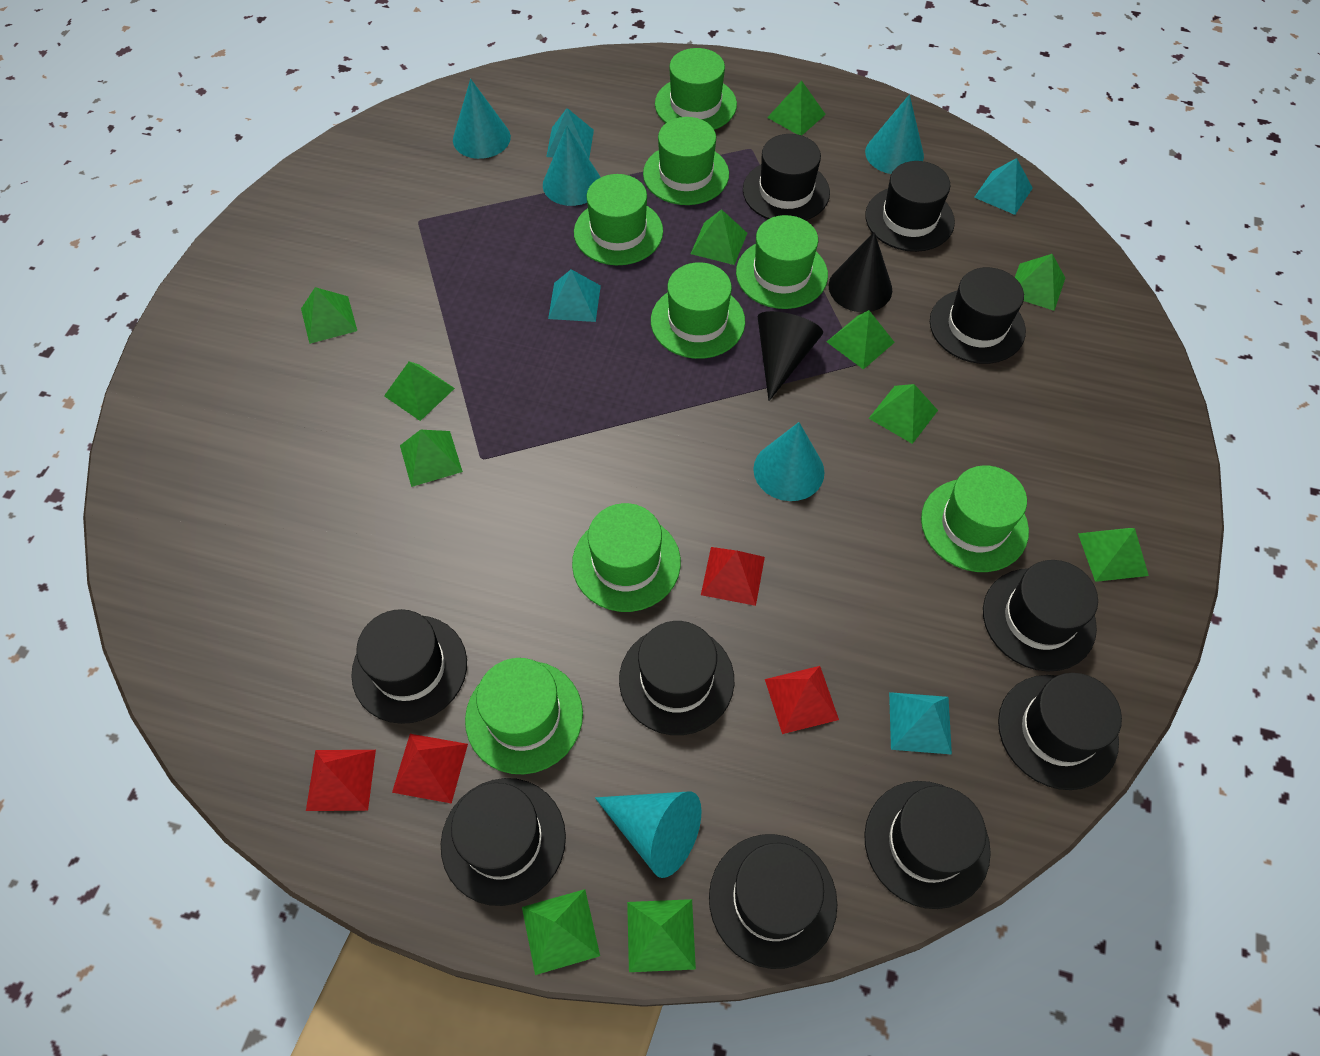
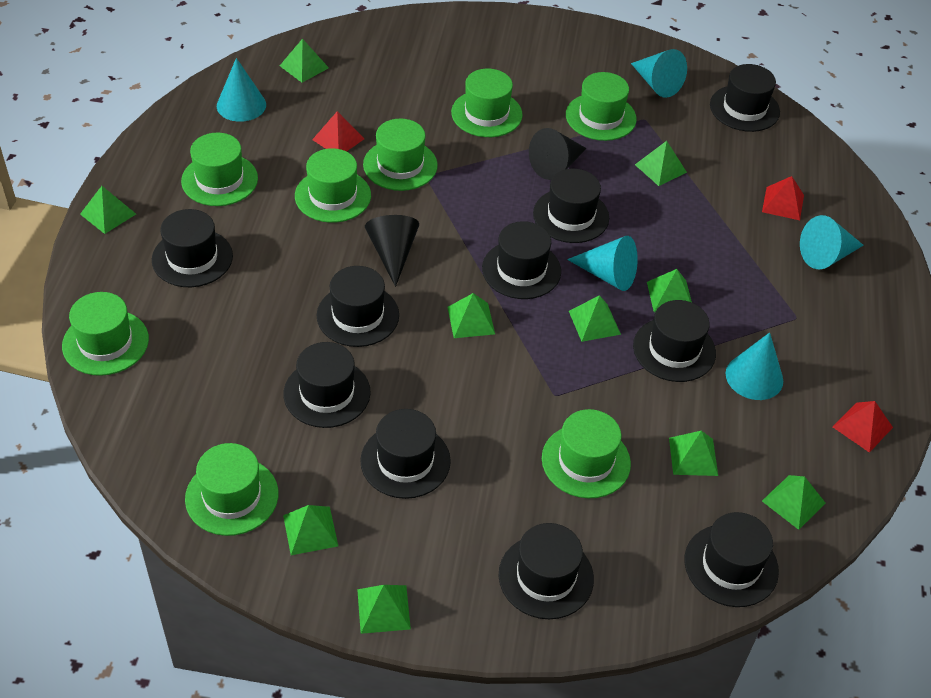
green pyramid: [301,287,357,344] [384,362,455,421] [400,429,463,487] [522,889,600,975] [627,899,696,972] [691,209,747,265] [767,80,826,135] [827,310,895,370] [869,384,938,444] [1015,254,1065,311] [1078,528,1149,582] = 11 -> [80,186,136,234] [280,38,329,83] [283,505,338,555] [357,585,411,634] [447,293,495,338] [569,295,621,342] [635,141,687,186] [647,269,692,312] [669,431,718,476] [762,475,826,530] = 10
red pyramid: [306,750,376,811] [392,734,468,804] [701,547,765,606] [765,666,839,734] = 4 -> [312,111,364,152] [762,176,804,220] [833,401,893,453] = 3
turquoise pyramid: [546,108,594,158] [548,269,601,322] [889,692,952,755] [974,158,1033,215] = 4 -> none = 0

